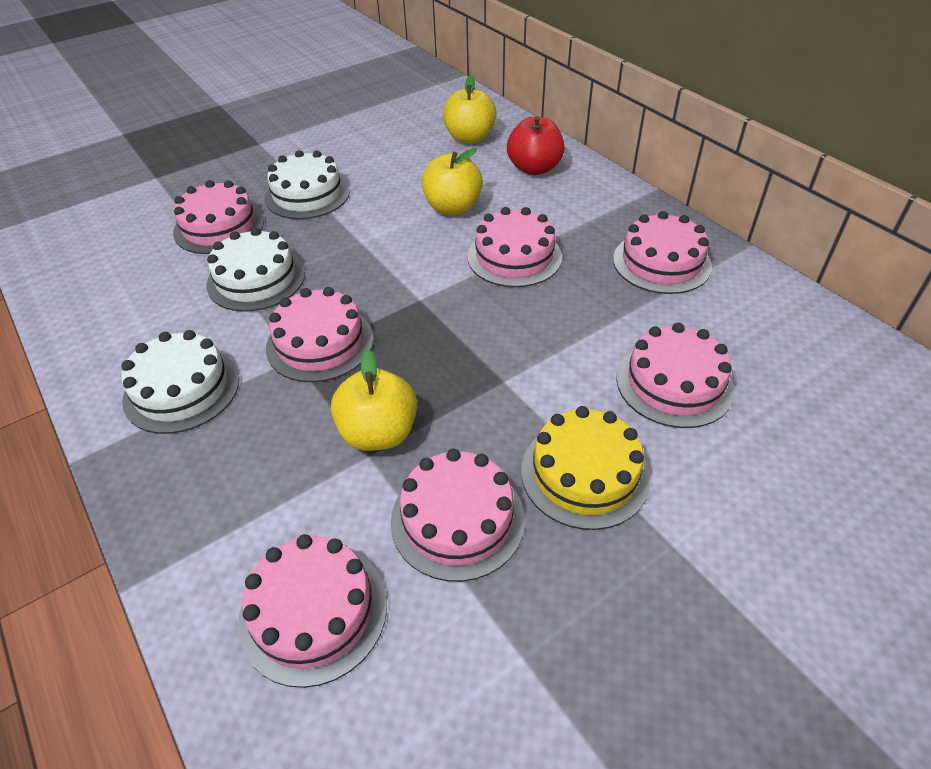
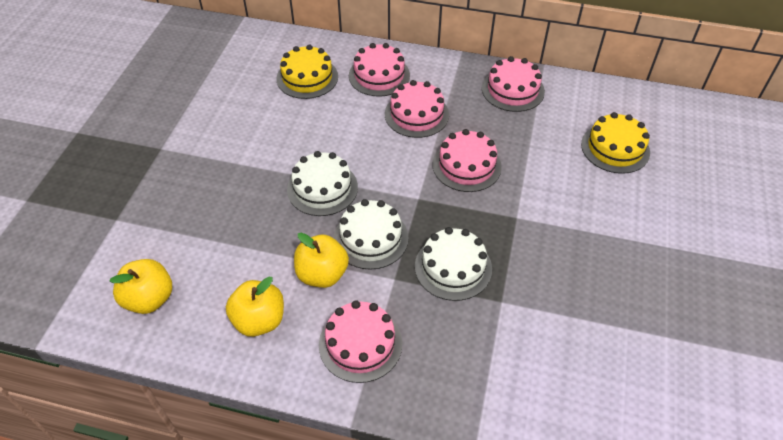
pink cake: [173,180,264,254] [238,534,387,688] [266,287,374,382] [391,449,525,582] [467,207,562,287] [613,211,712,294] [617,323,735,428] = 7 -> [319,300,402,383] [349,43,410,97] [385,80,449,138] [433,129,502,192] [482,56,545,112] = 5
red apple: [507,116,564,175] = 1 -> none = 0
yellow cake: [521,406,651,530] = 1 -> [276,45,338,99] [581,112,650,174] = 2

